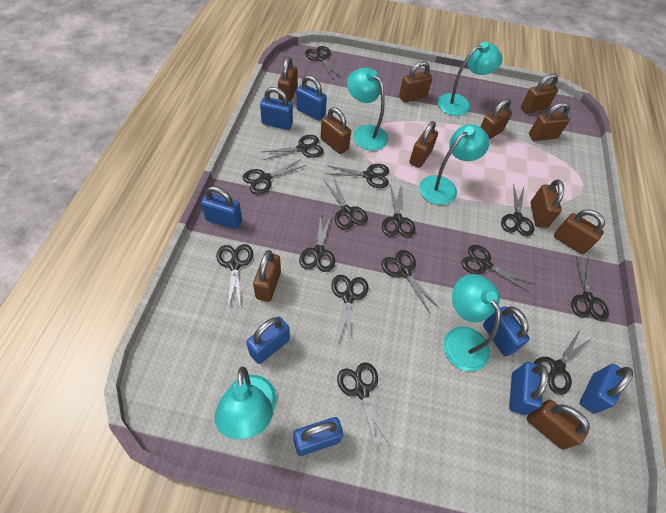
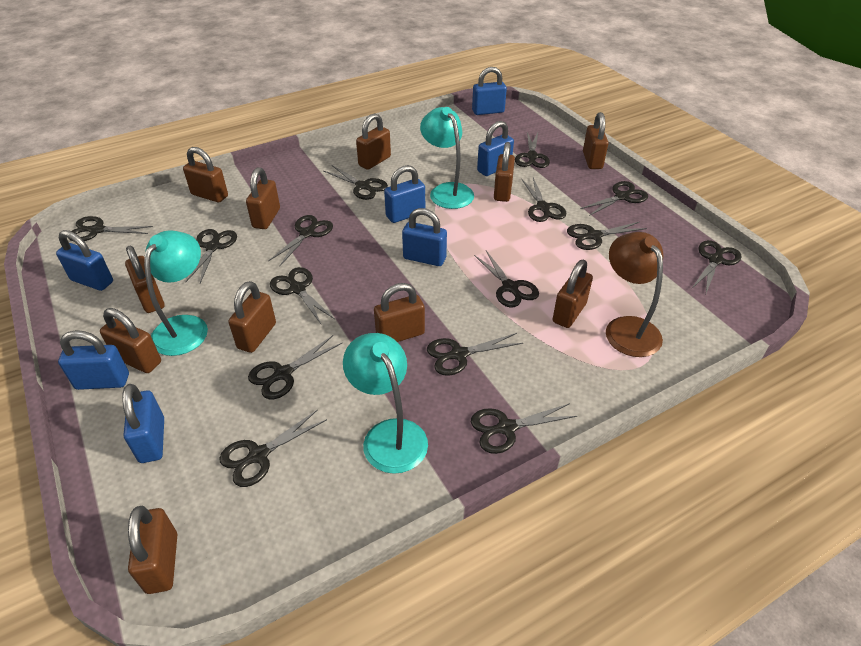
blue padlock: [201,186,242,229] [246,316,290,364] [260,87,293,130] [293,417,343,456] [296,75,327,121] [483,306,530,356] [509,362,549,415] [580,364,633,414] = 8 -> [56,230,113,291] [58,330,129,390] [122,384,164,463] [384,165,425,223] [402,208,447,266] [472,67,507,115] [477,121,514,176] = 7
brown lamp: none = 0 -> [606,232,663,357] = 1
turquoise lamp: [215,366,277,439] [347,68,388,151] [419,124,490,205] [438,42,503,116] [443,274,501,371] = 5 -> [144,230,208,356] [343,333,428,474] [420,107,474,209] = 3

